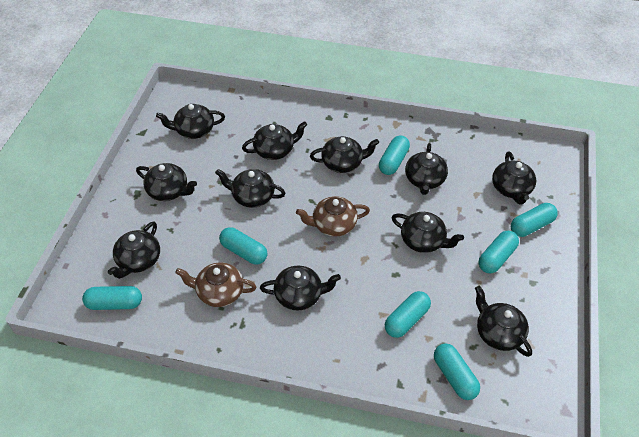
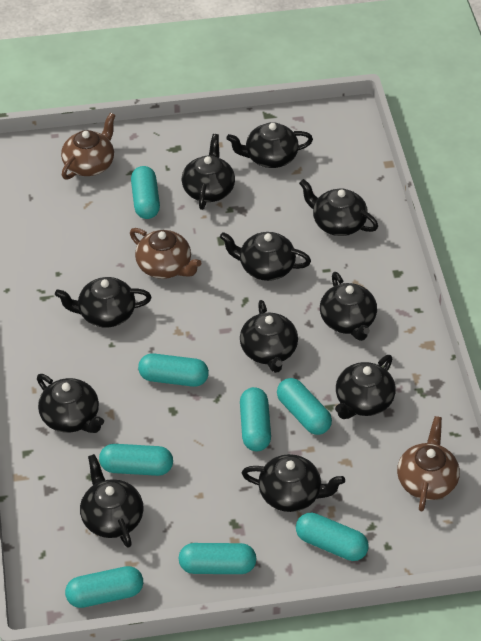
brown teapot: [175,262,256,307] [296,196,370,237] = 2 -> [61,113,115,180] [130,228,202,279] [397,416,460,511] = 3
turquoise capsule: [82,286,142,310] [219,227,268,265] [379,135,410,175] [385,291,431,338] [434,343,480,400] [479,231,519,273] [511,203,558,237] = 7 -> [65,566,143,608] [99,444,173,476] [131,166,160,219] [138,353,209,387] [178,543,257,574] [240,387,271,451] [277,378,332,435] [296,513,369,561] = 8

